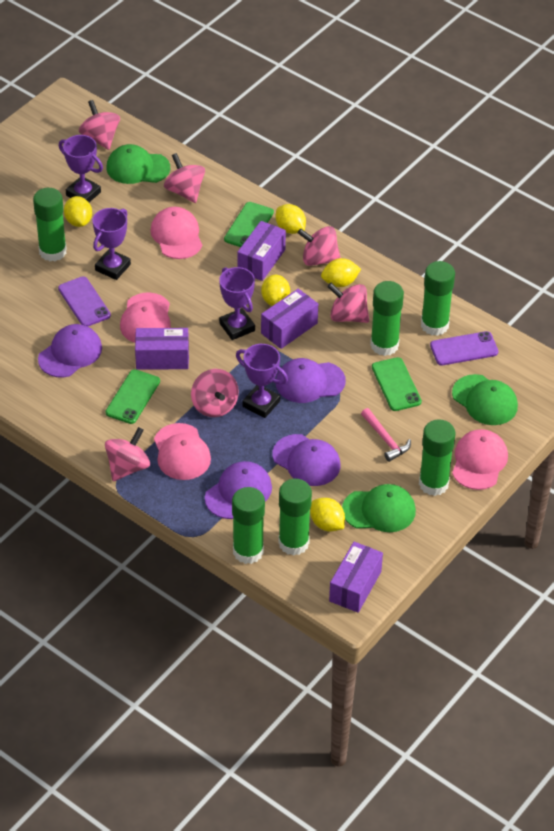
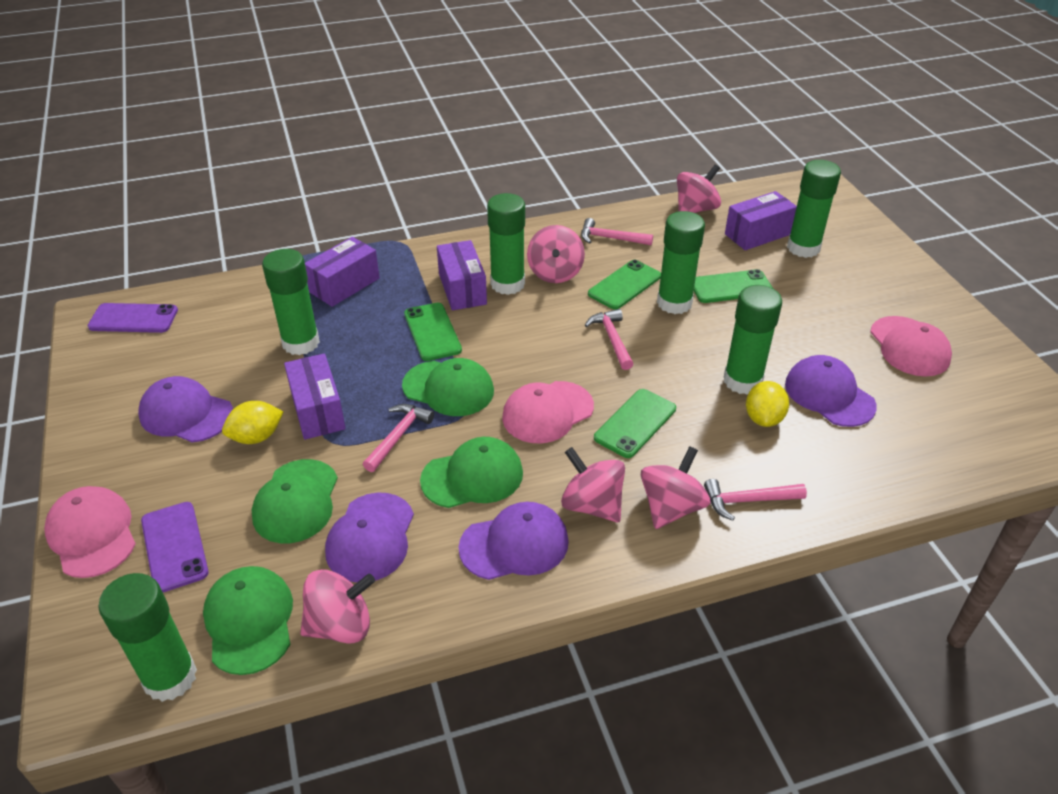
green cap: [106,144,170,184] [342,484,416,532] [452,374,518,425] = 3 -> [203,566,293,675] [252,459,338,543] [402,358,494,416] [420,437,523,508] = 4
green phone: [105,369,160,424] [224,202,274,247] [372,357,422,411] = 3 -> [404,303,462,361] [588,260,661,310] [594,389,676,458] [694,269,773,303] = 4
pink cap: [120,292,171,343] [150,207,202,259] [154,423,211,480] [452,429,508,490] = 4 -> [44,486,136,578] [502,381,594,444] [870,316,952,377] = 3
pink hammer: [361,408,411,462] = 1 -> [363,404,434,472] [581,218,653,245] [585,309,633,370] [704,479,807,521] = 4
pink spinning top: [79,100,120,150] [105,427,150,481] [164,153,205,203] [191,369,239,417] [297,226,341,266] [327,283,369,323] = 6 -> [300,569,375,644] [527,225,585,283] [561,447,625,522] [641,446,710,529] [677,164,721,213] = 5
purple trophy: [59,135,103,202] [92,208,131,280] [219,267,255,340] [236,344,288,418] = 4 -> none = 0
yellow lemon: [64,196,92,227] [261,275,290,306] [276,204,306,234] [310,498,345,531] [321,258,361,287] = 5 -> [222,401,284,444] [746,381,789,427] = 2

